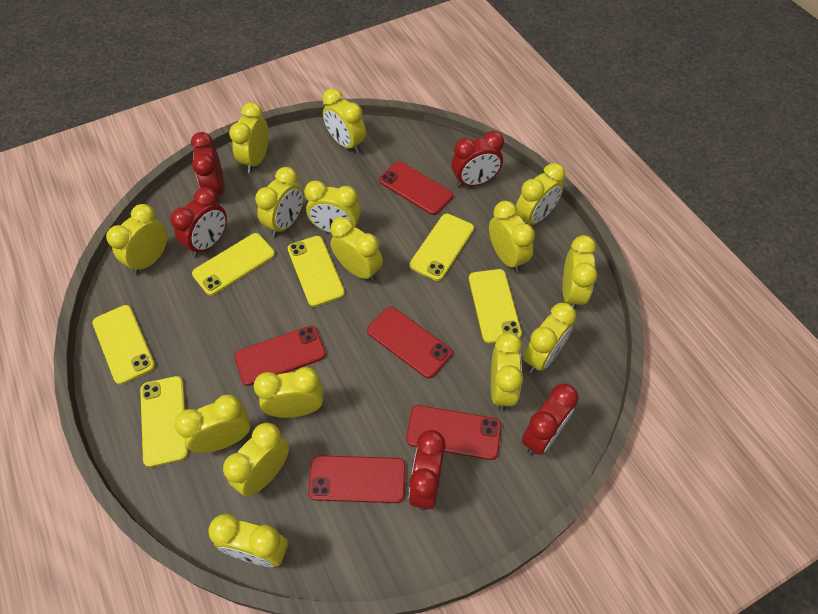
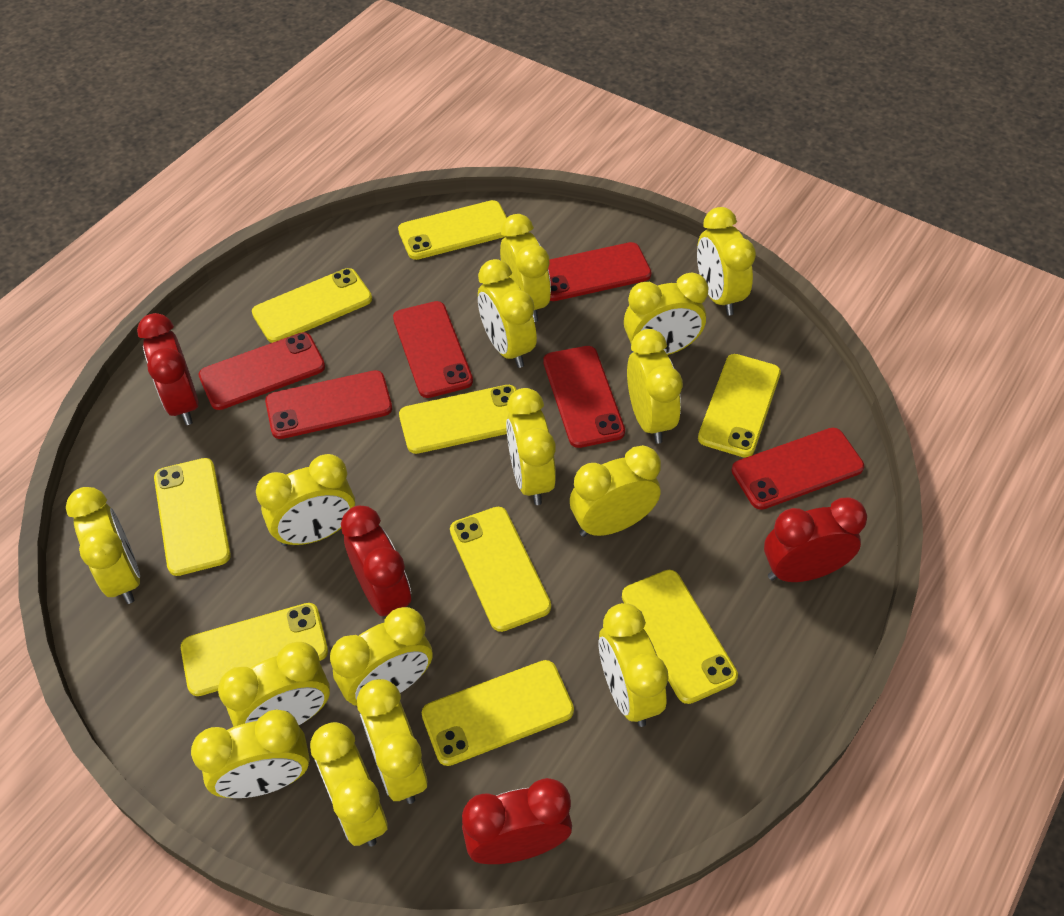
red clock: [170,187,227,257] [191,132,224,204] [409,430,446,510] [452,131,504,187] [522,383,579,455] = 5 -> [137,313,199,425] [341,506,411,616] [462,778,572,864] [764,497,867,582] = 4
red phone: [234,326,326,386] [308,455,406,503] [367,307,452,378] [379,161,453,215] [406,405,501,460] = 5 -> [199,332,325,410] [265,370,392,439] [393,301,473,398] [543,346,625,448] [548,242,652,301] [731,428,864,510] = 6
yellow phone: [92,305,155,385] [140,376,189,467] [192,233,275,296] [288,236,345,307] [410,214,474,281] [469,269,522,343] = 6 -> [154,458,231,576] [181,603,328,696] [252,268,372,343] [398,200,507,260] [399,385,517,454] [422,660,574,766] [450,507,551,632] [622,570,738,704] [698,354,781,458] = 9

